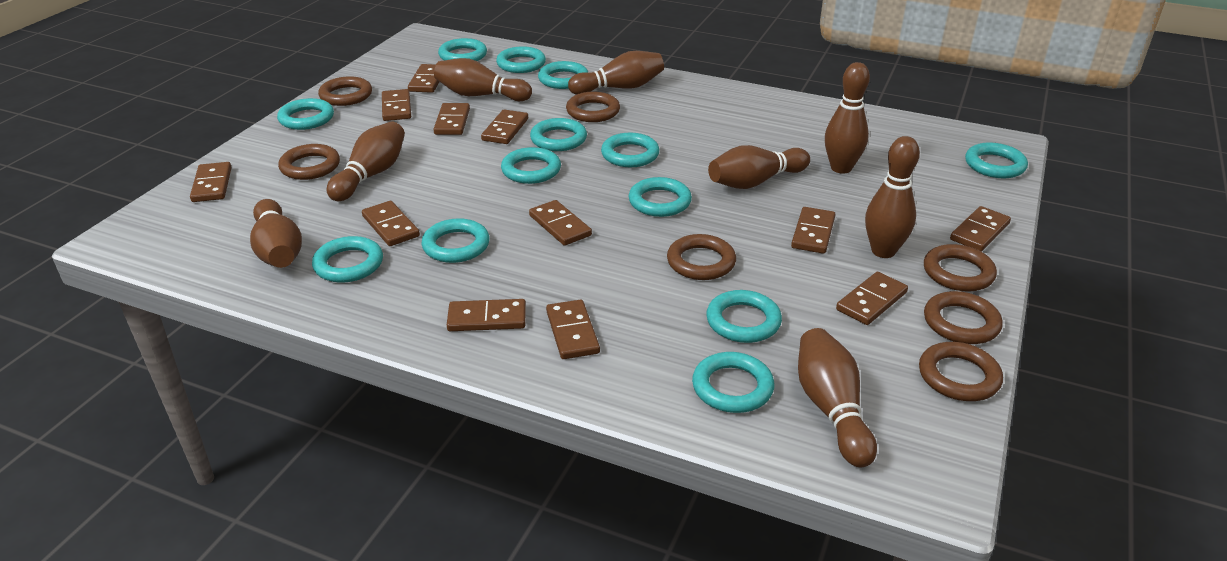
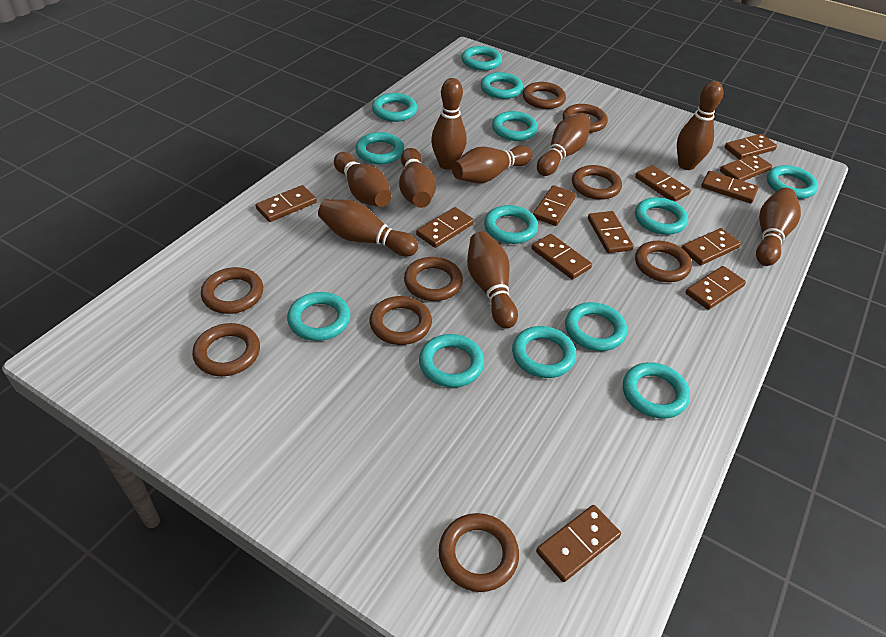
brown bowling pin: [250,199,302,268] [327,122,405,201] [434,58,532,101] [568,51,664,95] [708,145,810,189] [798,328,877,467] [825,62,870,174] [865,136,920,258] = 8 -> [318,199,418,256] [334,152,391,207] [399,148,436,208] [431,78,467,170] [452,145,533,183] [467,231,518,329] [537,113,590,176] [677,81,723,170] [756,188,801,266] = 9
brown ring: [278,144,340,180] [318,76,372,106] [566,92,620,122] [667,234,736,280] [919,342,1003,401] [924,244,997,291] [924,291,1003,344] = 7 -> [192,323,260,376] [201,267,263,314] [370,296,432,345] [404,257,463,301] [439,513,519,592] [523,82,566,109] [563,104,608,133] [572,165,622,200] [635,241,692,282] = 9

